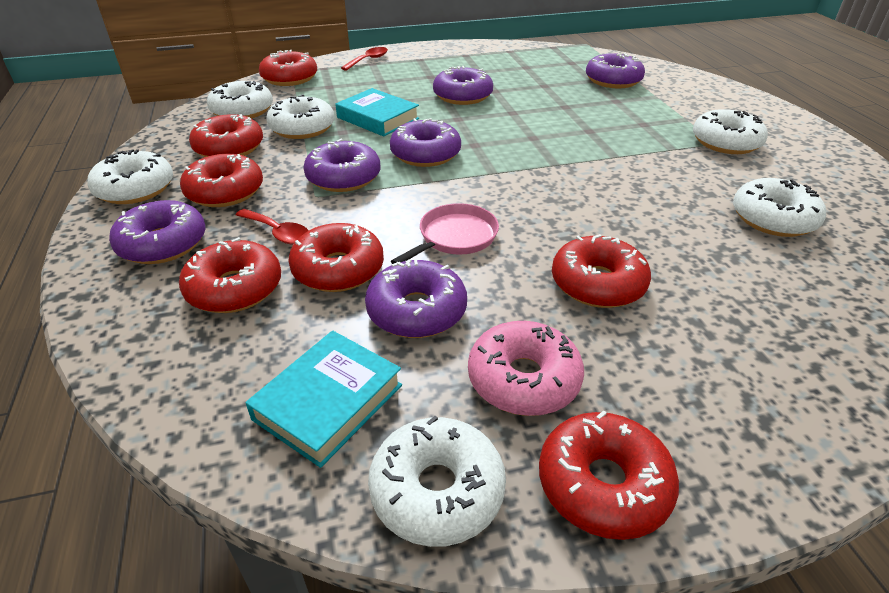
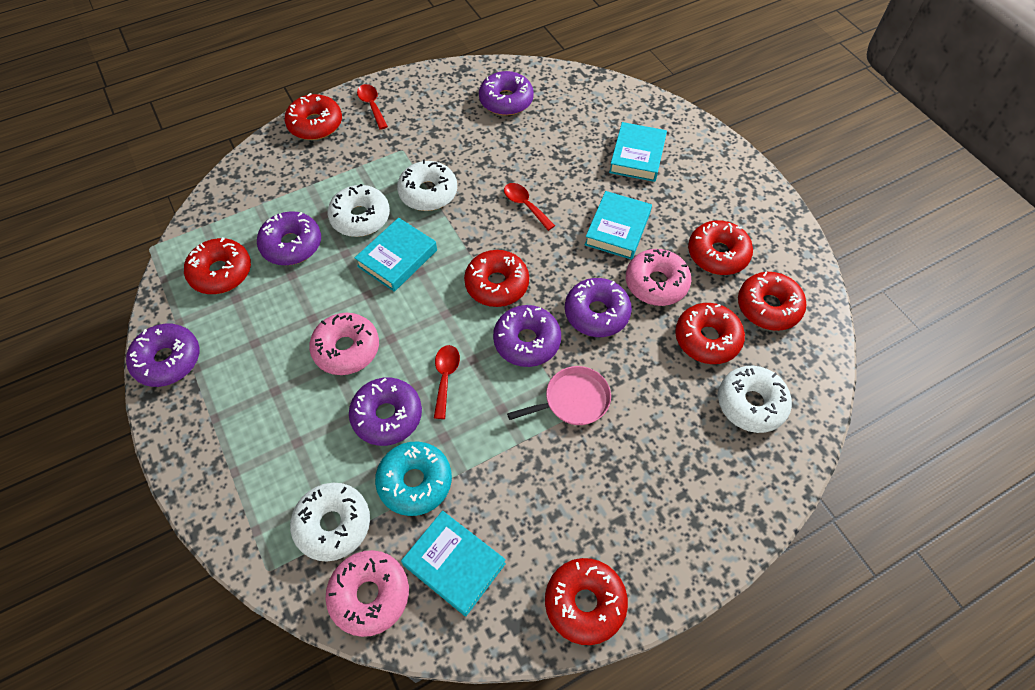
pink donut: [468,321,584,416] = 1 -> [309,313,379,375] [325,550,409,637] [626,249,691,306] = 3
red spoon: [236,209,309,245] [341,47,388,71] = 2 -> [357,84,388,130] [434,345,460,419] [504,183,555,231] = 3
turquoise book: [245,330,402,468] [335,88,419,137] = 2 -> [355,218,437,292] [401,511,506,616] [585,191,652,260] [609,122,667,182] = 4
turquoise donut: none = 0 -> [375,442,452,516] = 1
white donut: [87,149,173,204] [207,81,273,119] [266,94,335,139] [368,416,506,547] [693,109,768,154] [733,178,826,237] = 6 -> [290,483,370,561] [328,184,390,237] [397,159,457,211] [718,366,792,433] = 4

